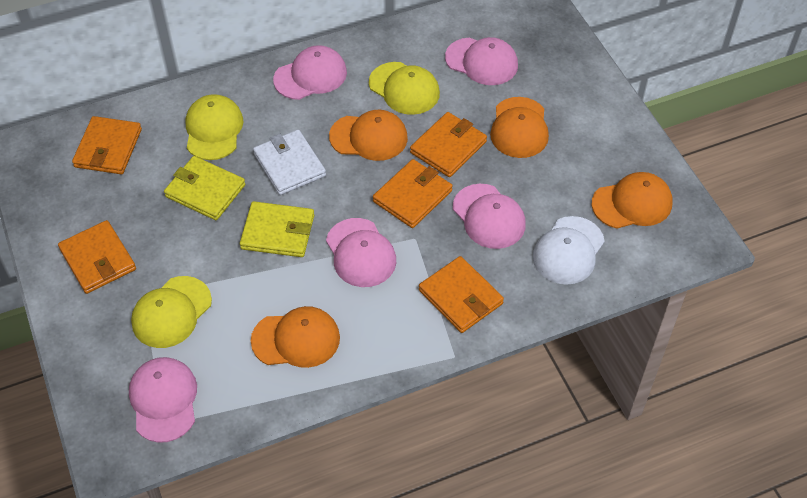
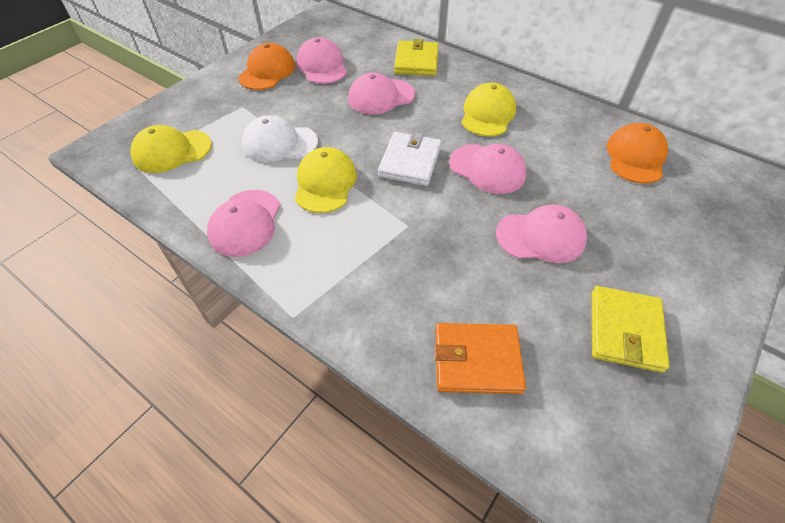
orange cap: [251,306,340,368] [329,110,408,161] [490,97,549,158] [591,172,672,229] = 4 -> [238,43,296,90] [607,123,668,184] = 2
orange wallet: [58,220,136,294] [72,116,142,174] [373,159,453,228] [410,112,487,177] [419,256,504,333] = 5 -> [435,323,526,394] = 1

